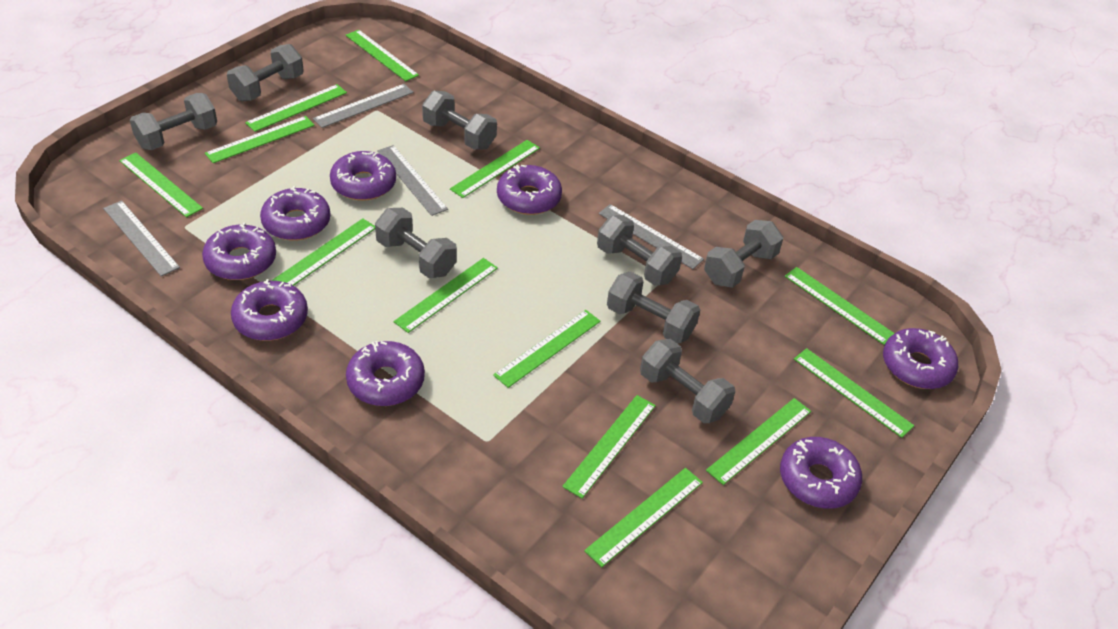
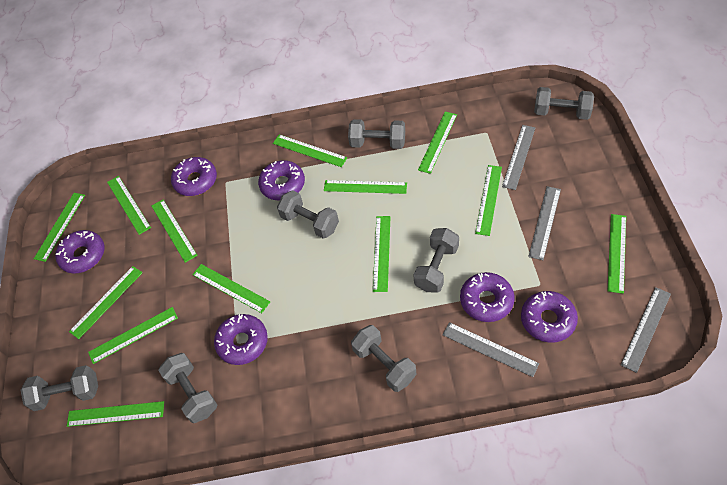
grey dumbbell: [130,93,217,150] [227,44,304,101] [375,208,457,278] [422,91,497,150] [597,215,682,286] [607,271,700,344] [640,339,736,423] [704,220,783,288] = 8 -> [21,365,98,411] [158,353,217,423] [277,190,339,239] [348,119,405,149] [351,325,417,392] [414,228,459,293] [534,87,594,120] = 7
purple donut: [202,223,276,280] [231,279,308,341] [260,186,331,241] [330,151,396,201] [346,341,425,406] [497,165,562,215] [780,437,862,509] [883,328,958,389] = 8 -> [55,230,105,273] [171,157,217,196] [214,314,268,365] [258,160,305,200] [460,272,515,322] [521,291,578,343] = 6

